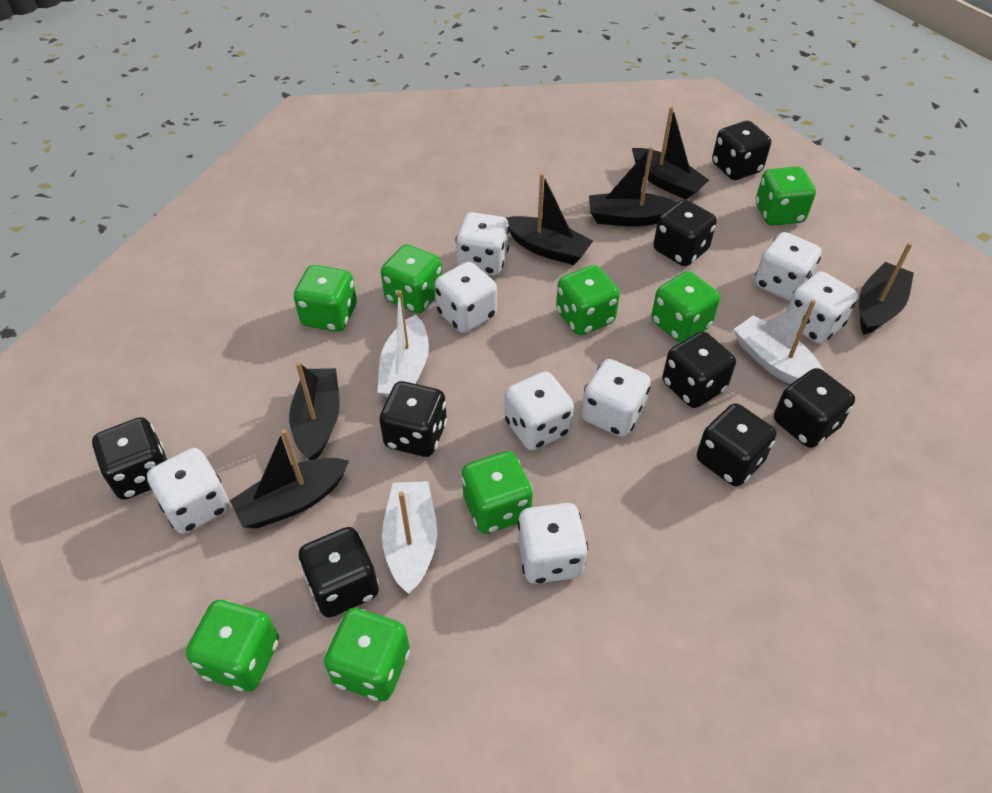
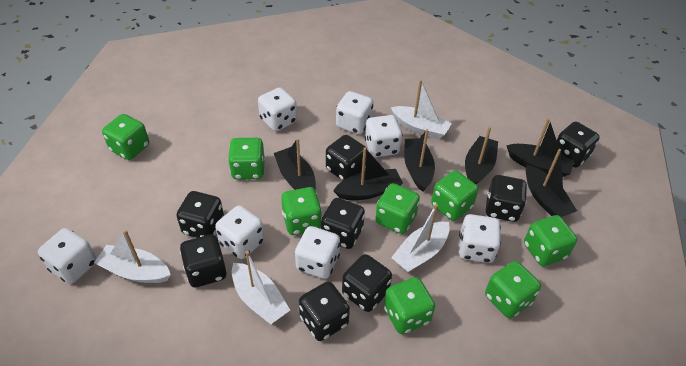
white boat: [377,290,429,398] [382,481,437,594] [733,299,824,384] = 3 -> [94,230,171,283] [232,251,290,324] [391,80,452,139] [391,204,450,273] = 4
white dice: [147,448,230,534] [435,262,497,333] [456,212,509,275] [505,371,574,450] [517,503,588,584] [581,359,651,437] [755,232,822,301] [786,271,858,344] = 8 -> [38,228,97,284] [215,205,265,259] [258,87,297,131] [295,226,340,279] [336,91,373,134] [365,115,402,157] [459,214,501,263] = 7

